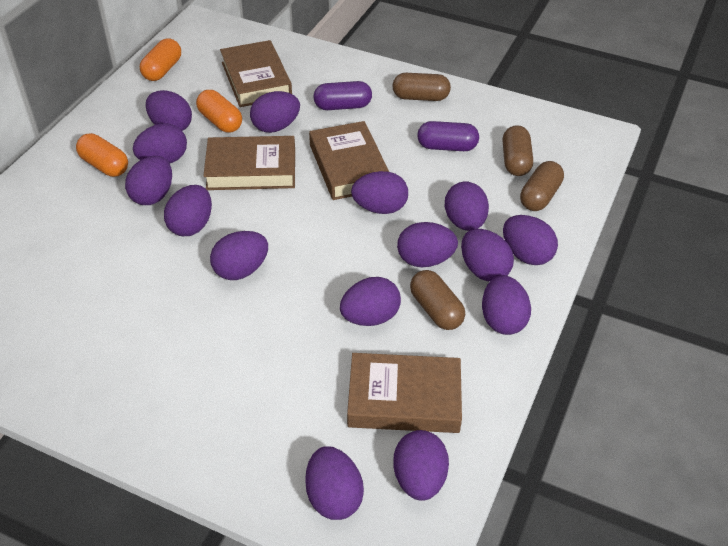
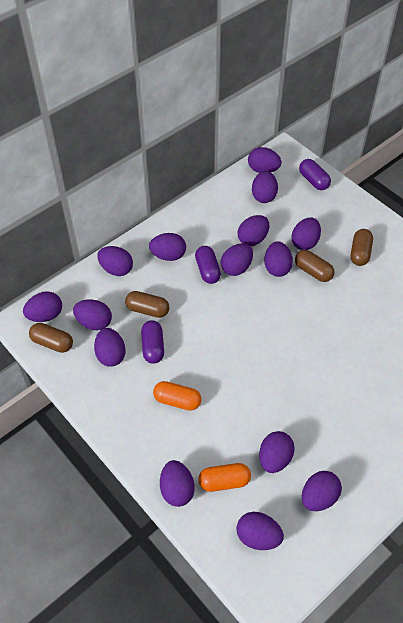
brown book: [203,136,295,190] [220,40,292,107] [309,121,389,200] [347,353,462,433] = 4 -> none = 0
orange capsule: [76,133,128,177] [140,38,181,81] [196,90,242,132] = 3 -> [153,381,202,410] [198,463,251,492] = 2
purple capsule: [313,81,372,110] [417,121,479,151] = 2 -> [141,320,164,364] [195,246,221,284] [299,159,331,190] = 3

